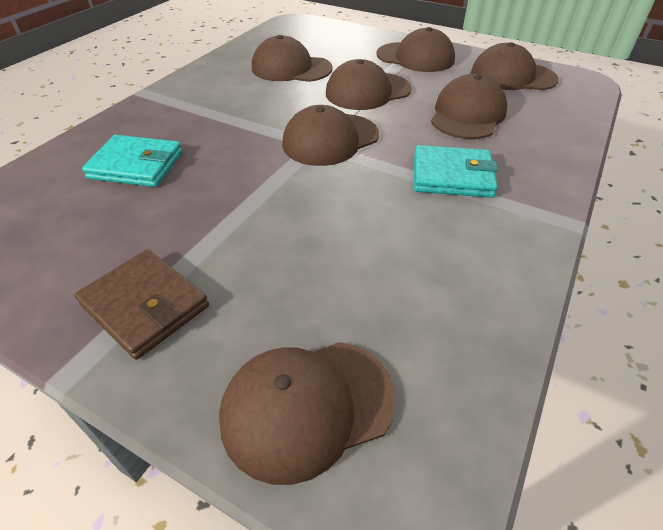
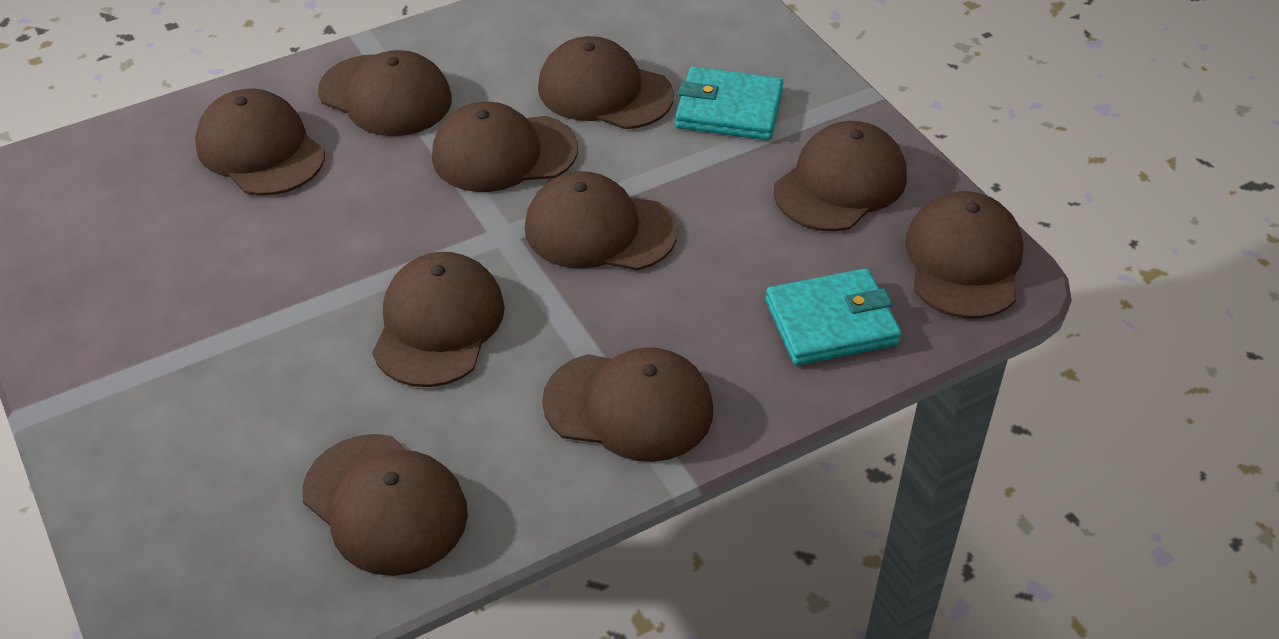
brown cap: [219,342,396,485] [252,35,333,82] [282,105,379,166] [326,59,412,110] [376,27,455,72] [431,74,507,139] [471,42,559,90] = 7 -> [195,89,325,196] [302,434,468,576] [318,50,452,136] [372,252,505,387] [432,102,578,192] [525,171,678,271] [538,36,674,129] [542,347,713,462] [773,121,907,232] [905,191,1024,318] = 10
brown wallet: [75,249,209,360] = 1 -> none = 0

